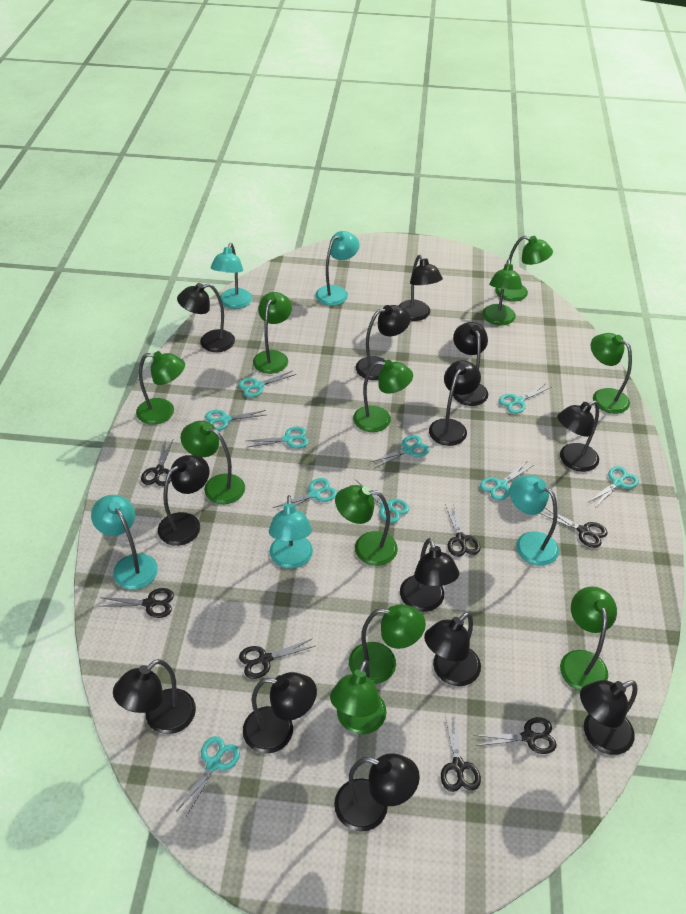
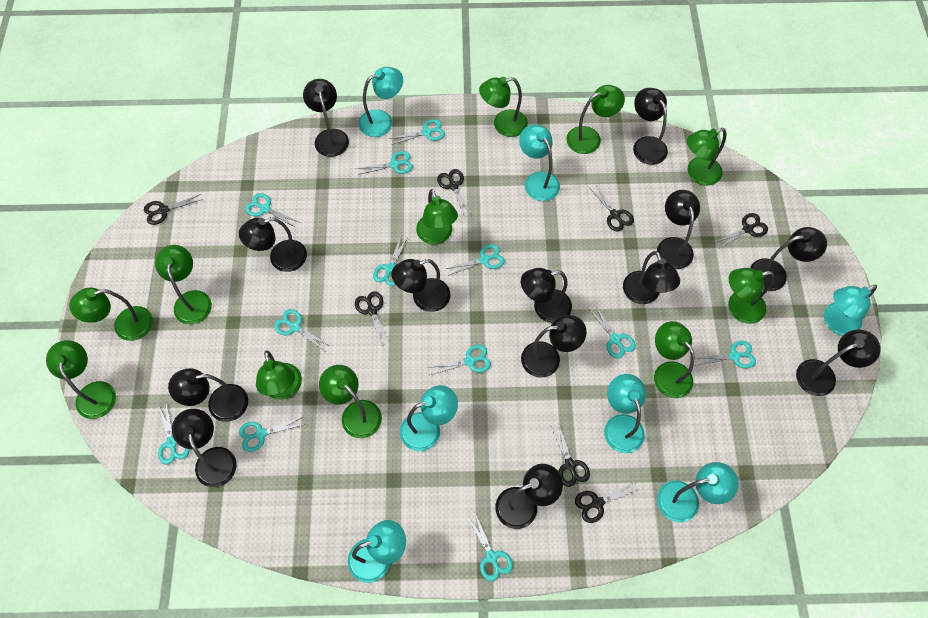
turquoise lamp: [91,495,158,590] [211,243,252,309] [269,495,313,569] [315,231,360,306] [510,475,559,566] = 5 -> [348,520,406,583] [358,67,403,137] [400,385,458,451] [519,124,560,201] [604,374,646,453] [657,462,739,522] [824,285,877,336] = 7
turquoise scissors: [176,736,240,816] [205,410,266,431] [238,370,296,397] [246,427,309,448] [273,478,337,510] [350,480,409,523] [371,435,430,468] [480,461,533,500] [499,384,551,414] [589,466,639,506] = 10 -> [158,401,190,464] [239,417,305,452] [245,193,299,228] [274,309,330,350] [356,151,413,175] [373,233,409,286] [389,119,445,145] [427,345,491,375] [446,244,505,276] [468,513,513,581] [588,305,636,359] [694,341,756,368] = 12

